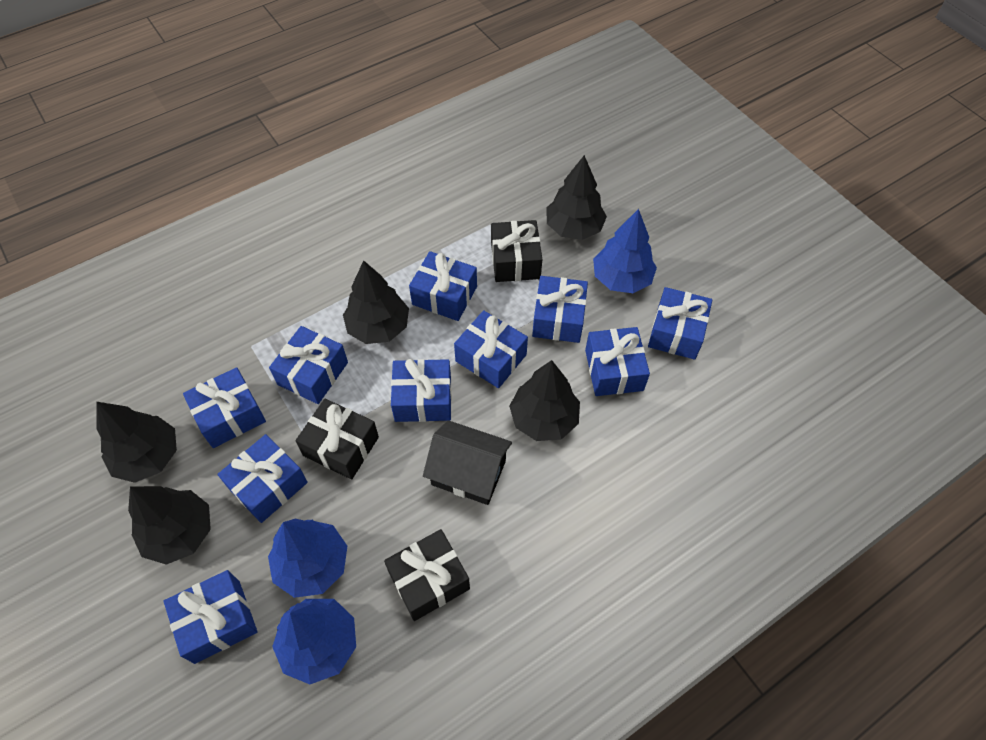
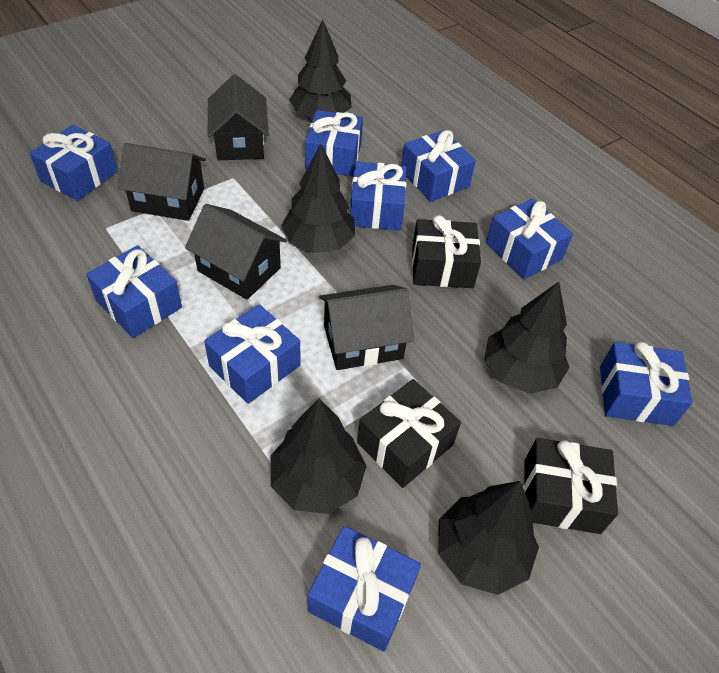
black house: [423,420,512,505] = 1 -> [118,143,206,221] [185,204,287,300] [208,74,269,160] [319,285,414,370] = 4
blue gift: [164,570,257,664] [183,367,266,448] [217,434,308,523] [269,326,348,404] [391,359,452,422] [409,251,477,321] [454,310,528,388] [532,276,588,343] [585,327,650,396] [648,287,712,360] = 10 -> [30,125,118,201] [86,245,182,338] [204,304,301,404] [305,110,363,176] [307,526,421,652] [350,161,407,231] [401,130,476,202] [486,199,573,279] [600,342,693,426] = 9
blue tree: [268,519,347,598] [272,599,356,684] [593,209,657,293] = 3 -> none = 0

